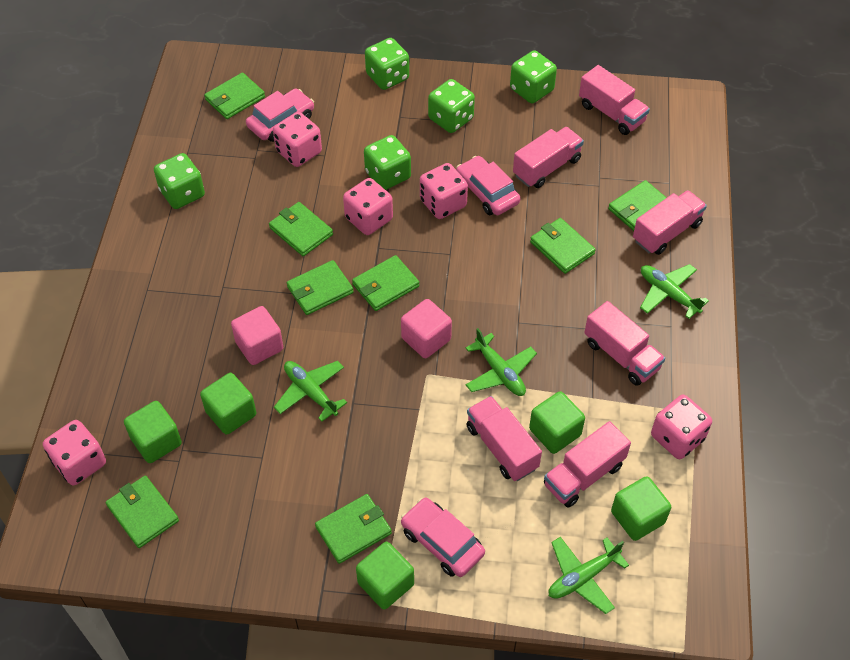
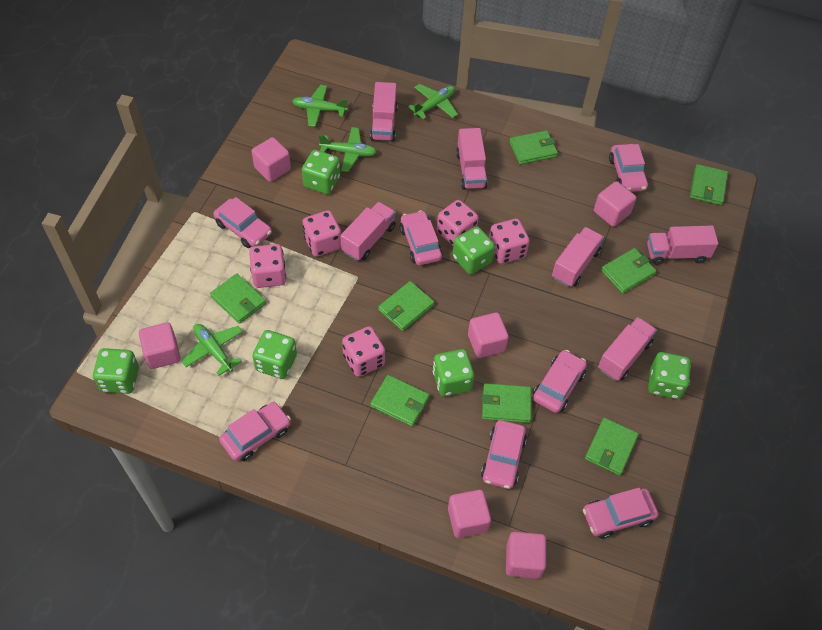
green cube: [124,401,182,463] [200,373,256,435] [356,542,414,609] [529,391,585,454] [611,476,671,541] = 5 -> none = 0
green dice: [154,153,205,209] [364,135,411,190] [365,38,409,90] [428,79,475,133] [510,50,557,103] = 5 -> [93,348,139,394] [252,330,297,379] [302,150,340,194] [433,349,474,396] [452,226,495,274] [648,352,691,399] = 6
pink car: [246,88,314,142] [401,498,485,577] [456,156,520,215] = 3 -> [213,197,272,248] [219,402,291,461] [400,210,443,265] [481,420,527,489] [533,350,587,413] [583,488,658,539] [609,144,648,192] = 7
pink cube: [231,306,283,365] [401,299,452,358] = 2 -> [139,322,181,369] [252,137,291,182] [448,490,491,538] [468,312,509,358] [506,532,546,579] [594,181,636,227] = 6

